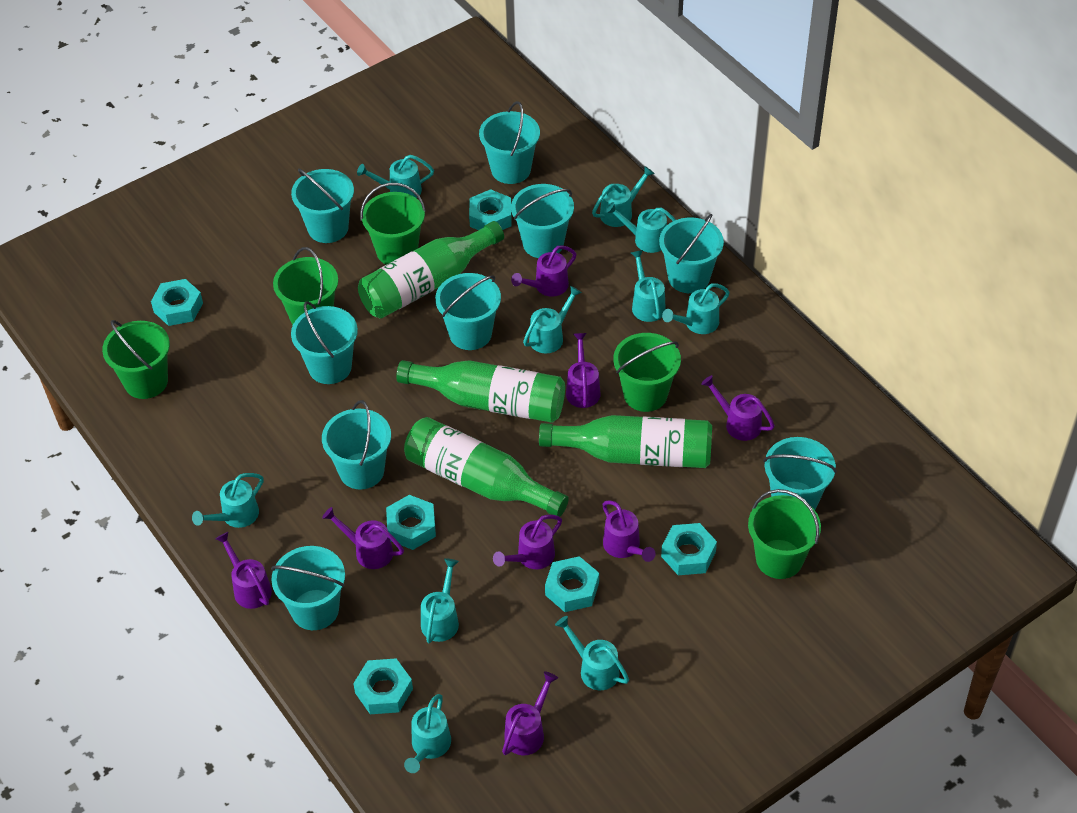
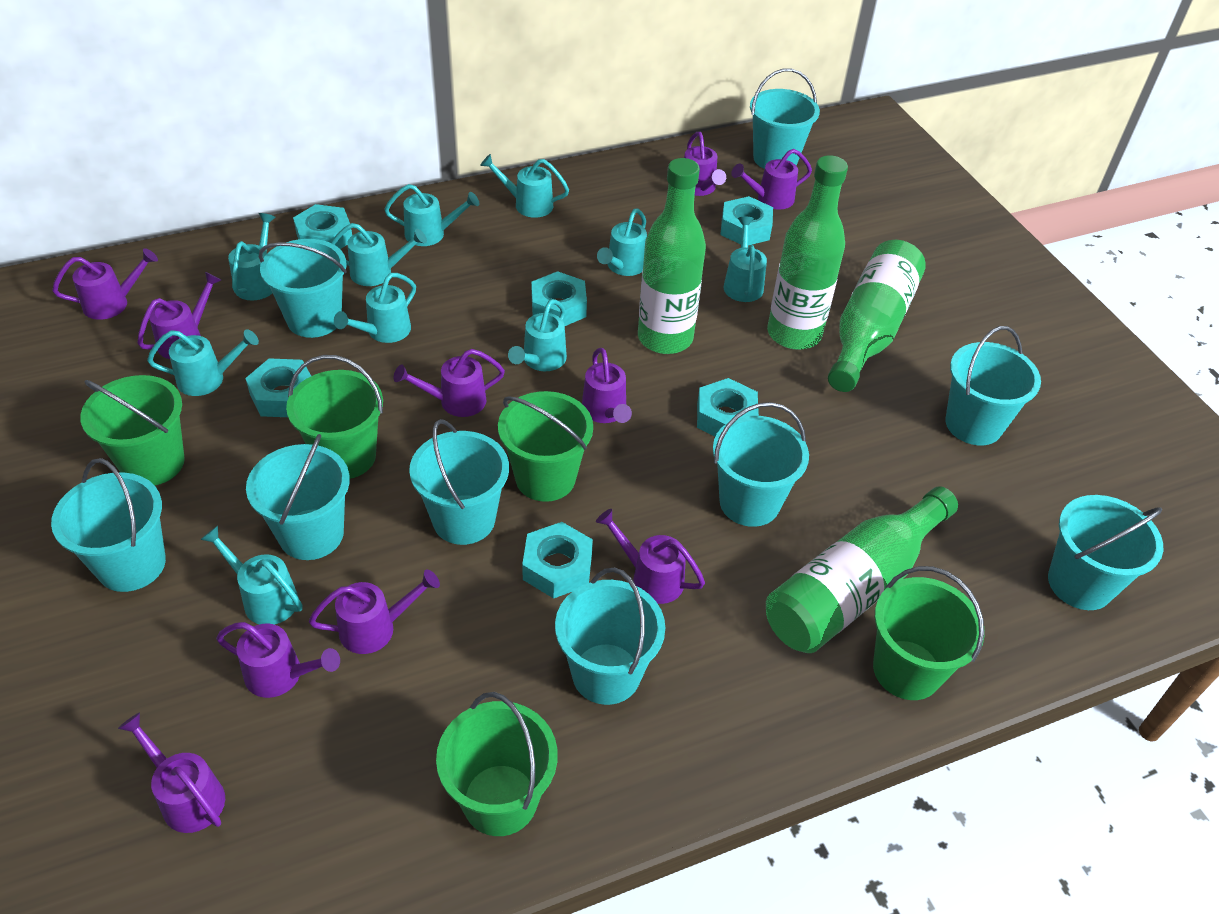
purple watering can: [215,532,272,609] [322,507,404,569] [493,515,562,569] [502,671,558,755] [511,245,577,297] [566,333,601,408] [602,500,655,562] [701,375,775,441] = 8 -> [52,248,158,320] [118,712,225,833] [137,272,221,359] [216,622,340,698] [309,570,440,654] [394,349,505,417] [582,348,632,423] [596,509,705,604] [684,132,726,196] [731,149,812,209] = 10

